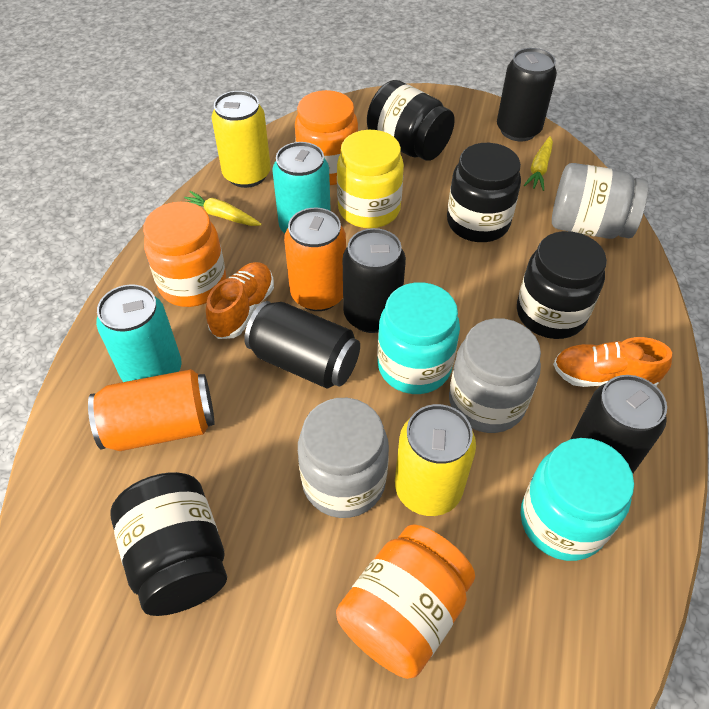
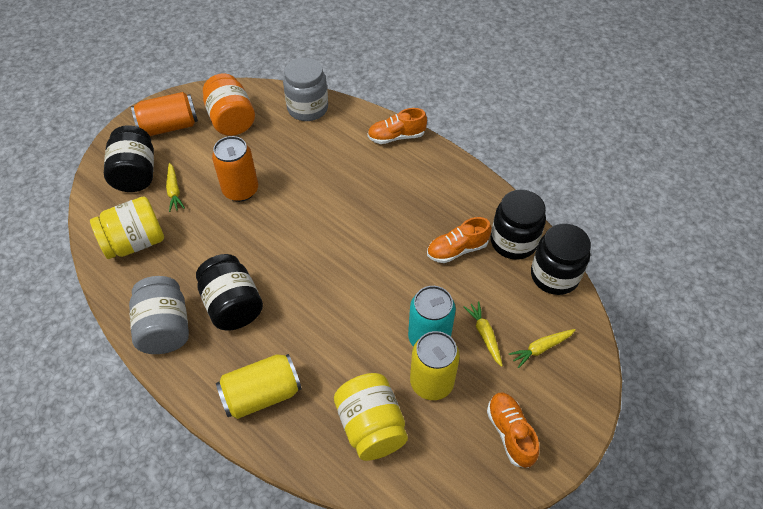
black can: [244,301,360,389] [343,228,406,333] [497,48,557,141] [570,375,667,473] = 4 -> none = 0
grey jar: [298,398,389,518] [449,318,541,433] [552,163,649,239] = 3 -> [129,276,189,354] [283,58,328,121] = 2
orange jar: [143,202,226,307] [295,90,358,185] [336,524,475,679] = 3 -> [203,73,255,136] = 1
orange shoe: [206,262,274,339] [553,337,672,387] = 2 -> [367,108,427,144] [427,217,491,263] [487,393,539,468] = 3
turquoise can: [96,284,181,382] [272,142,331,233] = 2 -> [408,286,456,347] = 1
turquoise jar: [377,282,460,394] [520,438,634,561] = 2 -> none = 0
yellow carrot: [184,191,262,226] [523,136,553,191] = 2 -> [166,163,185,212] [464,301,503,367] [509,329,575,368] = 3
yellow jar: [337,130,404,228] = 1 -> [90,197,164,259] [334,373,408,461] = 2

